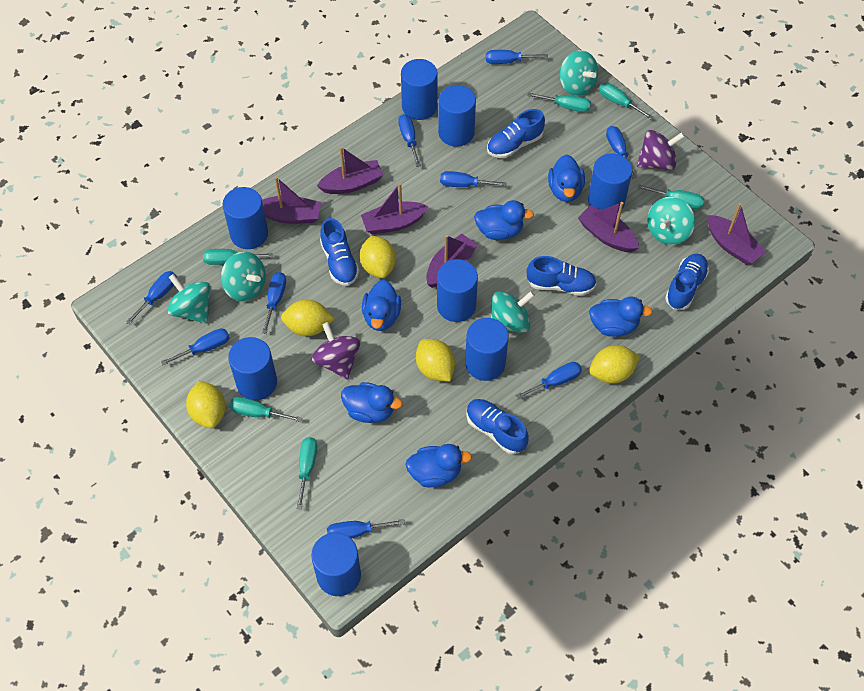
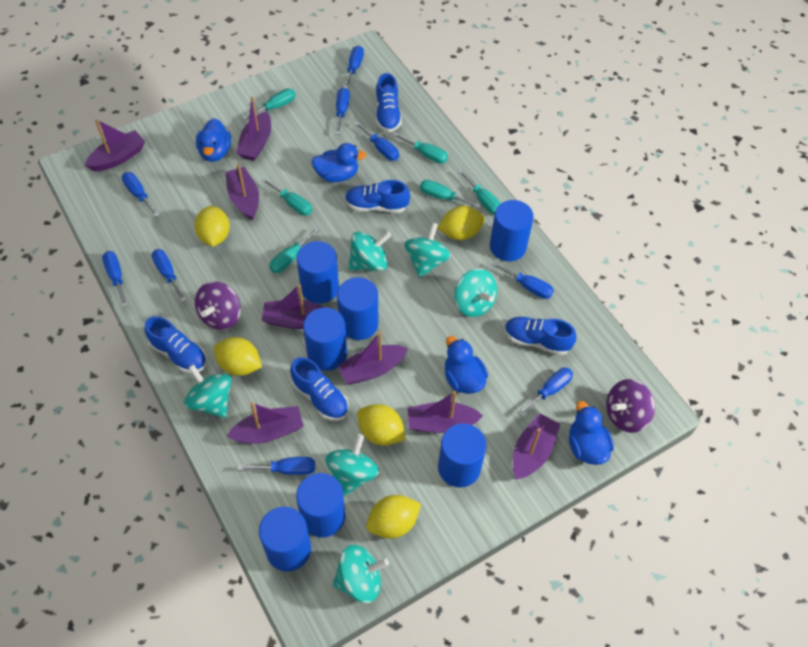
blue cylinder: [222,187,268,249] [228,337,277,400] [311,533,361,596] [401,59,438,120] [437,259,478,322] [438,85,476,147] [465,318,509,381] [588,153,632,212] = 8 -> [259,507,311,571] [296,473,345,538] [297,241,339,304] [303,307,347,371] [337,277,378,340] [438,423,486,487] [490,200,534,261] = 7
blue duck: [341,382,403,423] [362,280,401,331] [405,444,472,487] [474,200,534,240] [548,155,585,202] [589,296,653,337] = 6 -> [196,118,231,162] [311,143,366,182] [445,336,488,394] [569,401,614,465] = 4
purple boat: [262,176,321,224] [317,147,383,194] [361,183,429,234] [426,234,478,288] [578,202,639,252] [707,203,766,265] = 6 -> [84,119,145,171] [225,164,259,220] [226,402,304,444] [236,96,271,161] [262,284,325,329] [337,332,408,384] [408,391,483,433] [513,413,560,479] = 8
turquoise spinning top: [167,274,210,324] [221,251,266,302] [491,291,535,333] [560,50,598,96] [647,197,695,245] = 5 -> [184,364,231,418] [325,434,379,497] [332,545,389,603] [348,231,391,271] [404,222,451,278] [454,269,497,317] = 6

